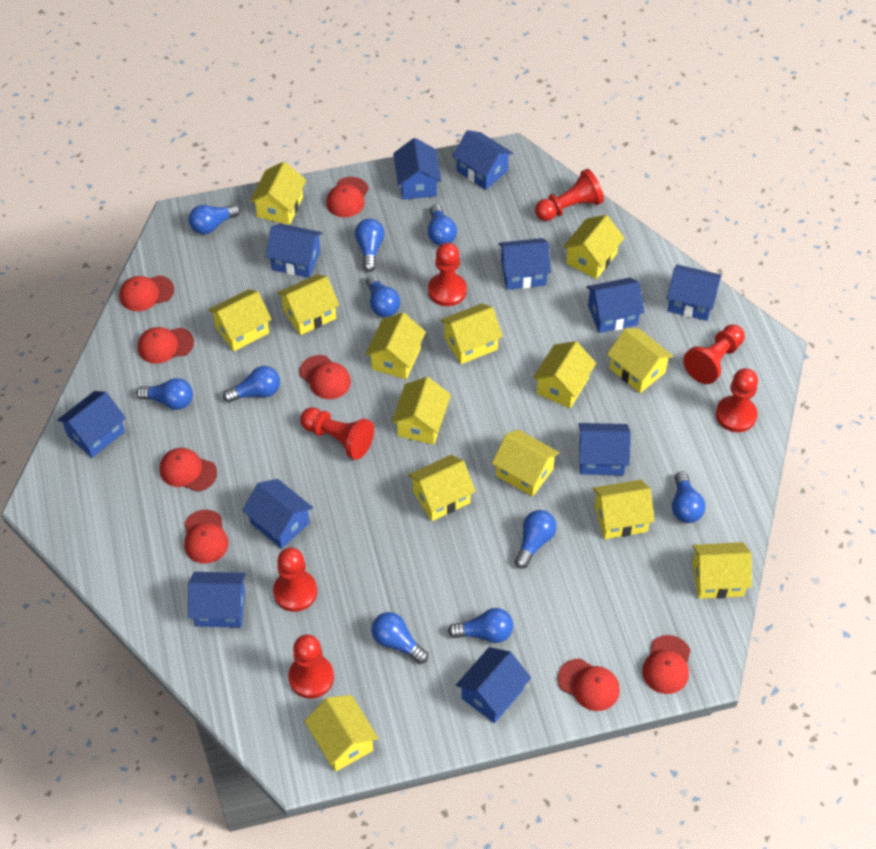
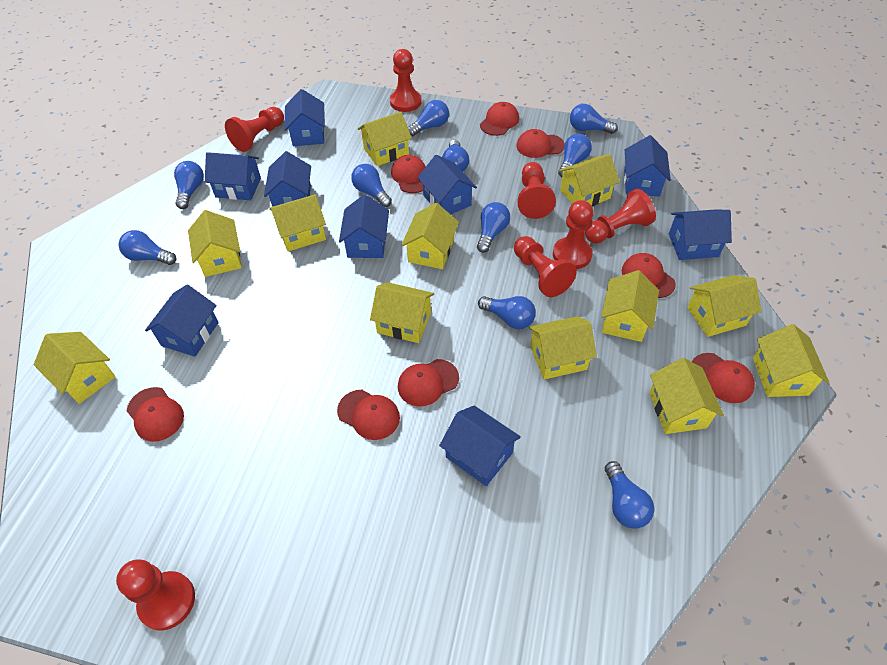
blue house: [57,391,126,458] [188,572,246,628] [242,479,313,549] [266,224,323,278] [393,138,442,200] [453,130,513,190] [456,647,531,723] [499,238,551,290] [579,423,631,475] [586,277,645,333] [667,265,722,321] = 11 -> [145,285,219,357] [205,152,261,200] [264,151,311,207] [284,89,325,146] [339,195,389,258] [418,155,477,215] [439,406,521,486] [624,135,671,196] [669,209,732,260] = 9
yellow house: [208,289,272,351] [250,162,306,225] [277,274,339,335] [304,695,379,771] [365,313,426,379] [391,377,451,445] [408,455,476,521] [440,304,503,364] [492,429,560,497] [533,341,596,408] [563,215,624,279] [593,480,655,539] [607,328,674,393] [692,542,752,599] = 14 -> [34,332,116,404] [188,210,242,277] [270,194,326,252] [358,112,412,166] [370,282,434,343] [401,203,459,269] [529,316,597,380] [559,154,620,206] [601,270,659,342] [649,358,724,434] [687,275,762,337] [753,324,829,397] = 12

